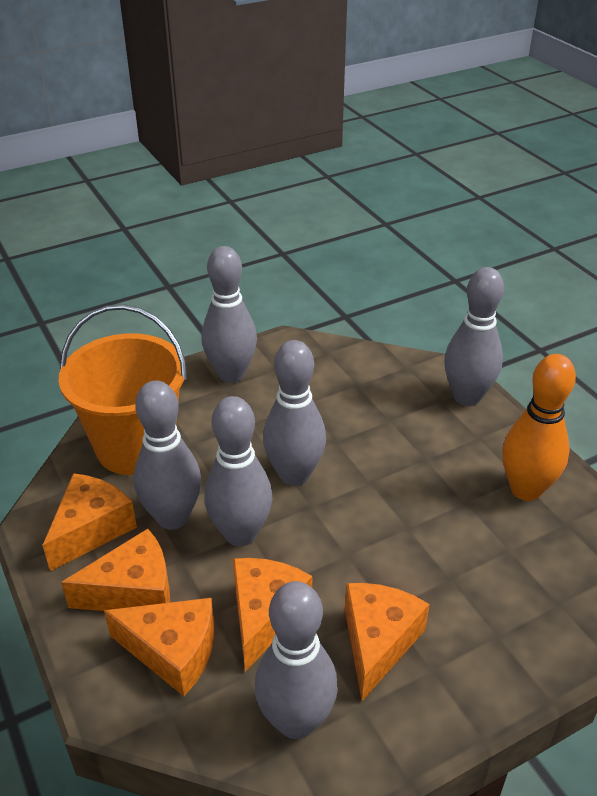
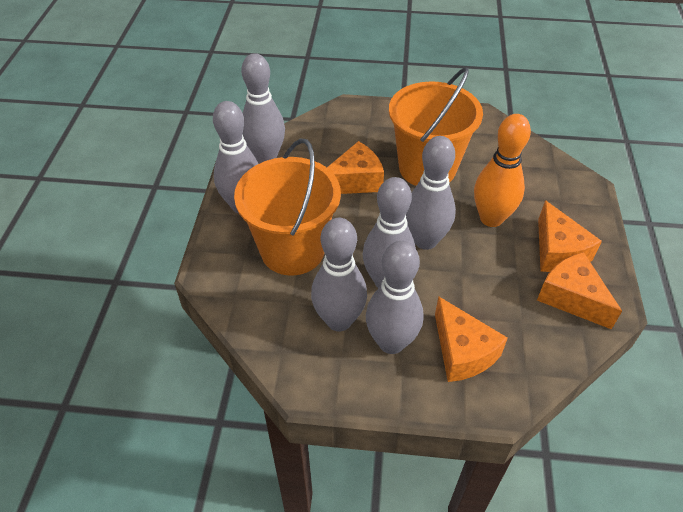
orange bucket: [58,304,187,475] = 1 -> [234,139,341,276] [389,67,483,186] = 2
orange cheese: [42,473,137,571] [61,529,170,611] [104,598,214,696] [233,558,312,672] [345,583,430,701] = 5 -> [327,141,384,194] [435,296,508,382] [537,252,622,329] [538,200,602,272] = 4

